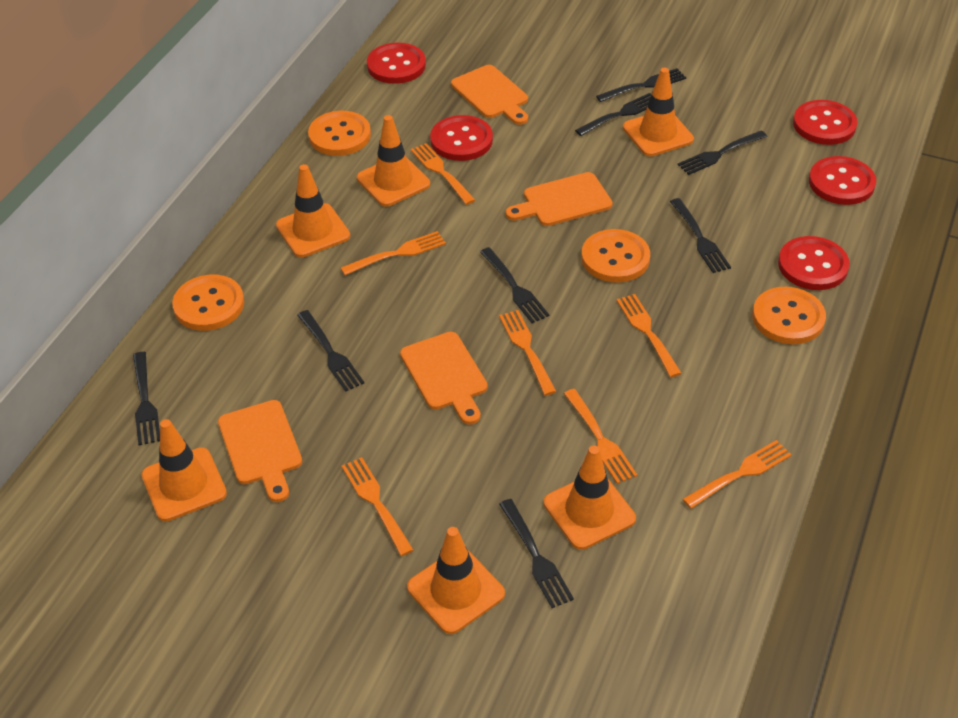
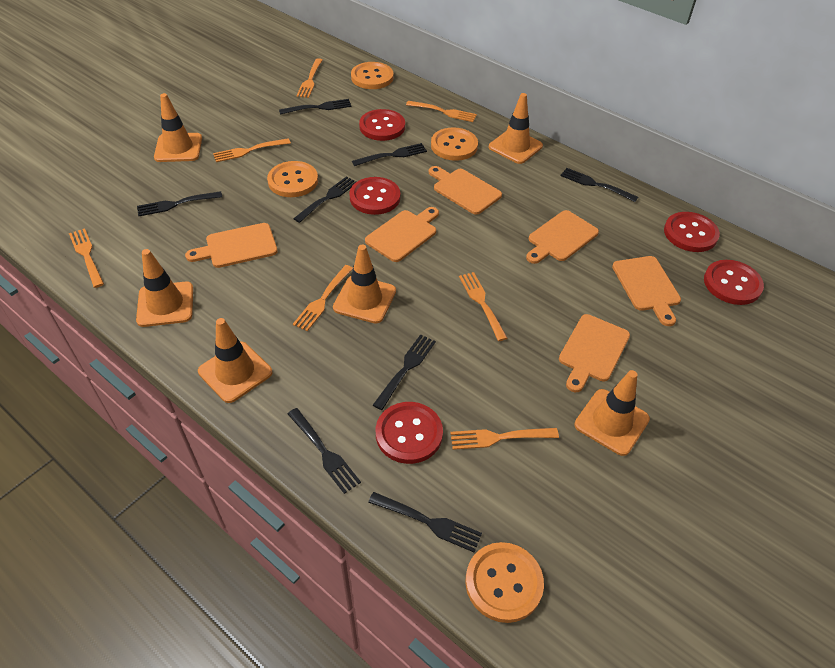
orange cutting board: [218,400,302,502] [400,332,488,425] [451,65,528,125] [506,172,613,226] = 4 -> [185,223,278,268] [365,207,439,262] [429,166,502,215] [526,210,599,264] [559,314,630,392] [612,256,681,326] = 6

